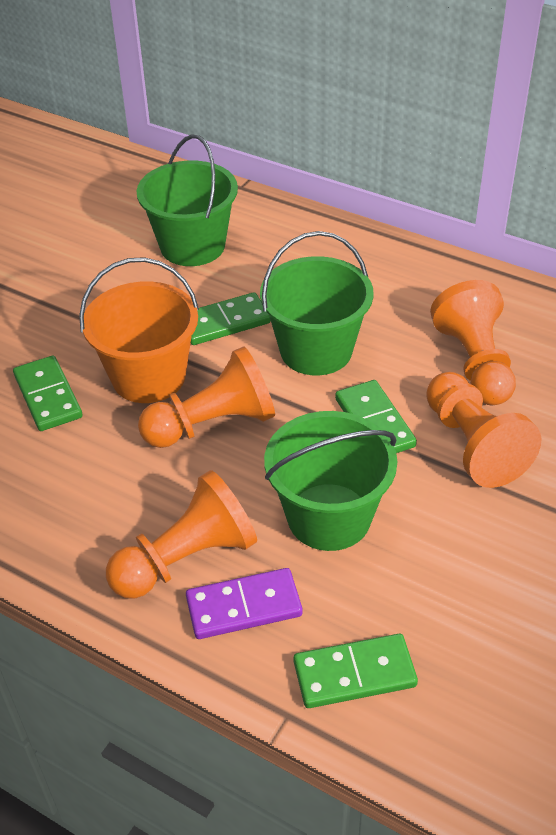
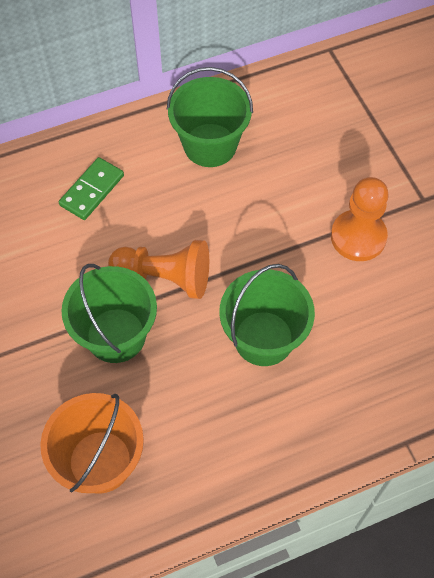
green domino: [13,356,82,431] [191,292,271,345] [294,634,418,708] [335,380,417,453] = 4 -> [59,157,124,220] = 1
orange pawn: [106,470,257,599] [138,346,275,448] [426,372,541,488] [430,280,516,405] = 4 -> [108,240,209,299] [331,177,389,261] = 2
purple domino: [186,568,303,639] = 1 -> none = 0

